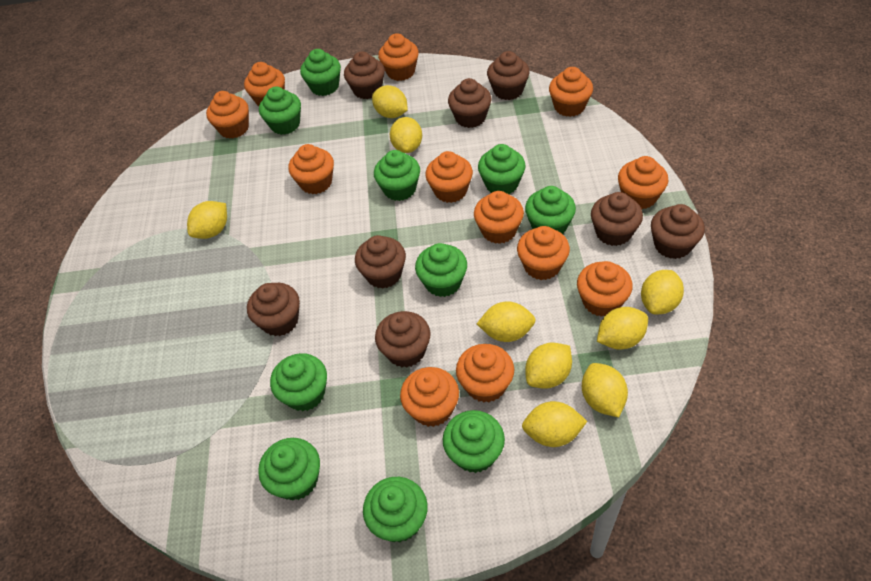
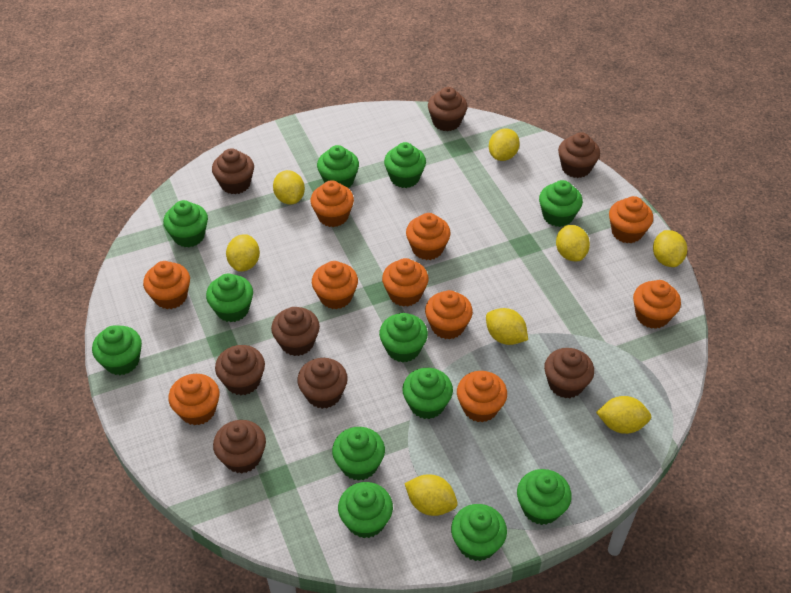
green cupcake: [258,438,320,500] [259,86,301,135] [270,353,327,411] [300,49,341,96] [363,477,428,542] [374,150,420,201] [415,243,467,297] [443,410,505,473] [478,144,526,194] [525,186,576,234] = 10 -> [92,326,142,375] [163,200,208,247] [206,274,253,322] [317,145,359,188] [332,427,385,481] [338,482,393,538] [379,313,428,363] [384,142,426,188] [402,368,453,419] [451,504,507,561] [517,469,572,525] [539,180,583,227] = 12
orange cupcake: [206,91,249,139] [244,62,285,106] [288,144,334,194] [378,33,419,81] [400,367,459,427] [425,151,473,203] [456,344,514,403] [474,191,524,244] [517,226,570,280] [549,67,593,117] [577,261,633,317] [618,156,668,209] = 12 -> [143,261,190,309] [168,374,220,425] [311,180,354,227] [312,261,358,309] [382,258,429,307] [406,213,451,260] [425,290,473,340] [457,371,507,422] [609,196,653,243] [633,280,681,329] = 10
yellow lemon: [187,201,227,239] [372,85,408,118] [390,117,422,153] [477,301,536,342] [522,401,587,447] [525,343,572,389] [582,363,628,417] [597,307,648,350] [641,270,684,314] = 9 -> [226,234,260,272] [273,170,305,205] [404,474,458,516] [486,308,528,345] [489,128,520,161] [556,225,590,261] [596,396,651,434] [653,230,687,267] = 8

